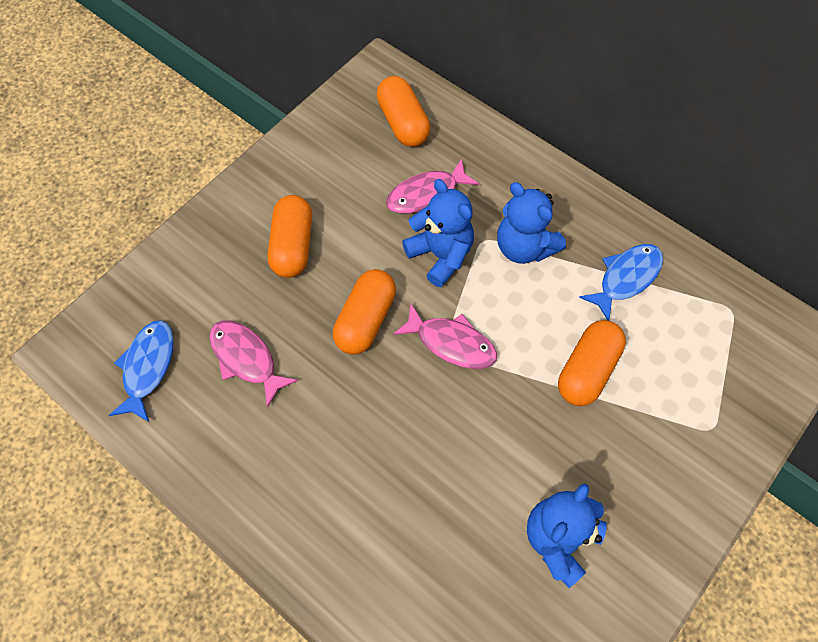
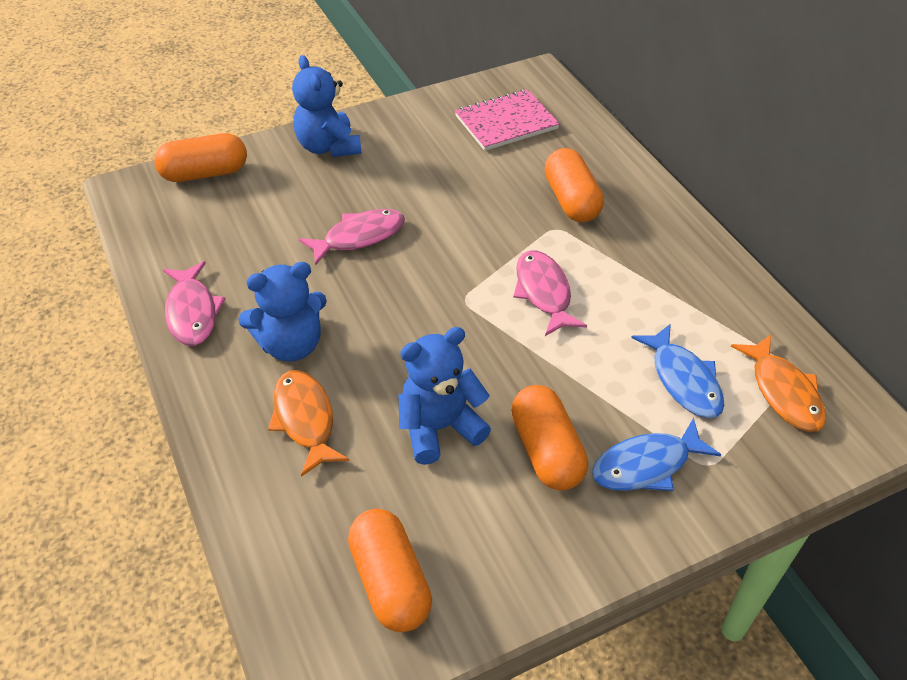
orange fish: none = 0 -> [268,370,350,477] [731,335,826,432] = 2
pink notebook: none = 0 -> [455,89,560,151] = 1

